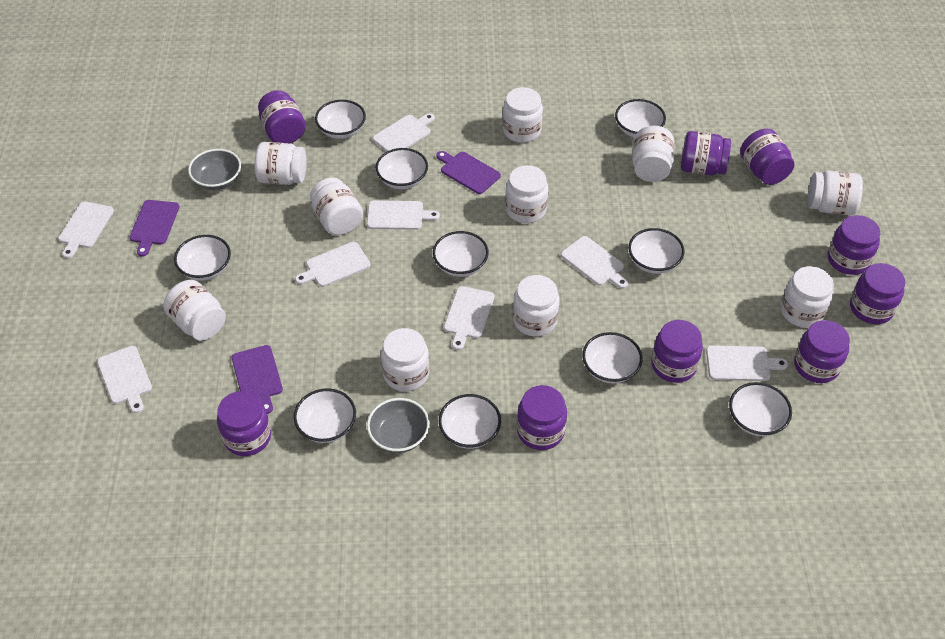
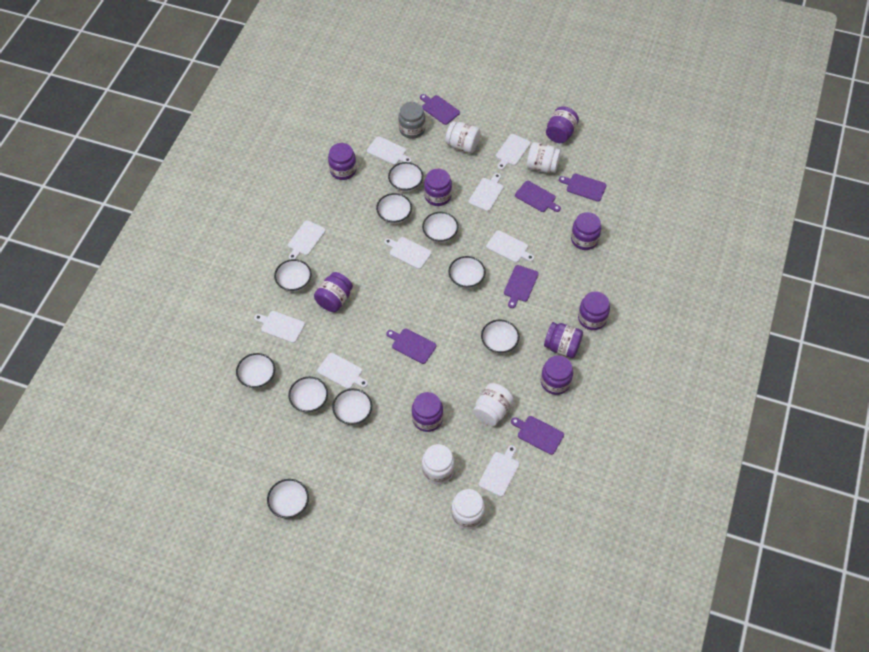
grey bowl: [188,149,241,190] [367,398,430,453] = 2 -> none = 0
grey jar: none = 0 -> [398,102,425,139] = 1
purple cutting board: [130,200,180,257] [232,345,283,414] [436,151,501,194] = 3 -> [387,328,436,364] [420,94,460,125] [504,265,539,308] [511,416,564,455] [515,181,561,212] [559,174,607,202] = 6
white cutting board: [58,201,114,258] [97,346,152,413] [295,242,371,287] [367,200,440,230] [373,113,435,152] [444,286,494,350] [561,236,628,289] [706,345,788,381] = 8 -> [254,311,305,343] [288,220,326,260] [317,353,368,389] [367,136,411,165] [384,237,432,269] [468,173,504,211] [479,445,519,497] [486,230,534,263] [496,134,531,170] = 9
white jar: [163,280,226,341] [255,142,306,185] [310,178,363,235] [381,328,429,391] [502,87,543,143] [505,165,548,223] [513,275,560,336] [632,126,674,182] [781,266,834,328] [808,171,863,215] = 10 -> [422,444,454,484] [445,121,480,153] [451,489,485,529] [473,383,514,426] [527,142,561,173] = 5

